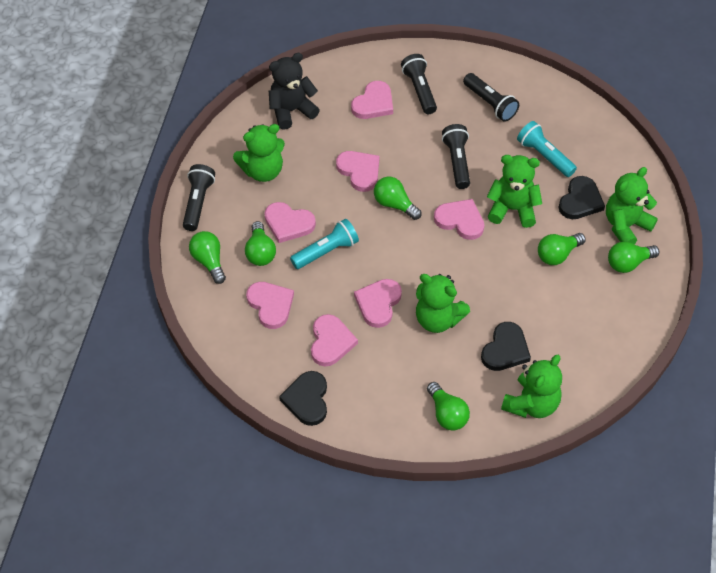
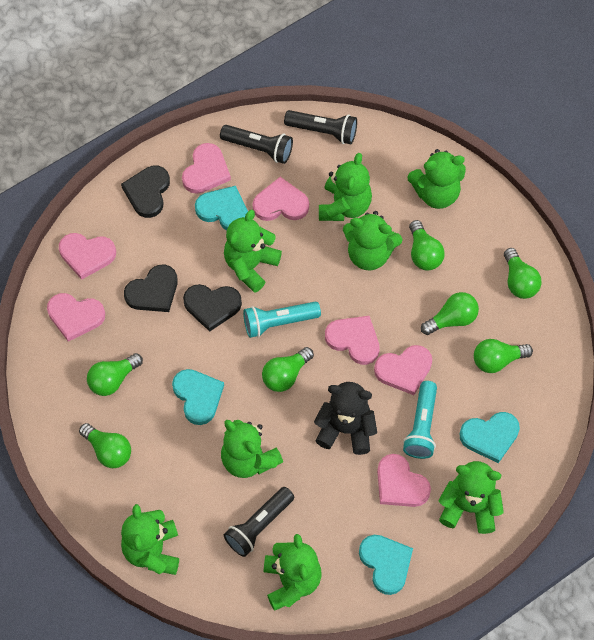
black flashlight: [183,164,215,231] [401,54,437,114] [442,124,470,189] [463,73,519,122] = 4 -> [220,125,293,164] [224,487,294,557] [284,110,357,144] = 3
green light bulb: [189,231,226,284] [245,221,276,266] [374,176,422,220] [427,382,470,431] [538,233,586,265] [608,241,659,273] = 6 -> [79,423,131,468] [87,353,143,396] [262,347,314,392] [409,220,445,270] [421,292,479,335] [474,339,533,373] [504,248,542,299] = 7
green teddy bear: [233,124,285,182] [416,274,470,333] [487,155,542,228] [501,355,562,418] [606,167,658,244] = 5 -> [121,504,179,575] [221,420,283,478] [224,210,282,293] [264,534,322,611] [319,153,372,221] [343,211,403,270] [407,149,466,209] [439,461,504,534] = 8
turquoise heart: none = 0 -> [172,369,224,425] [195,186,248,230] [359,535,413,595] [459,412,520,463] = 4

